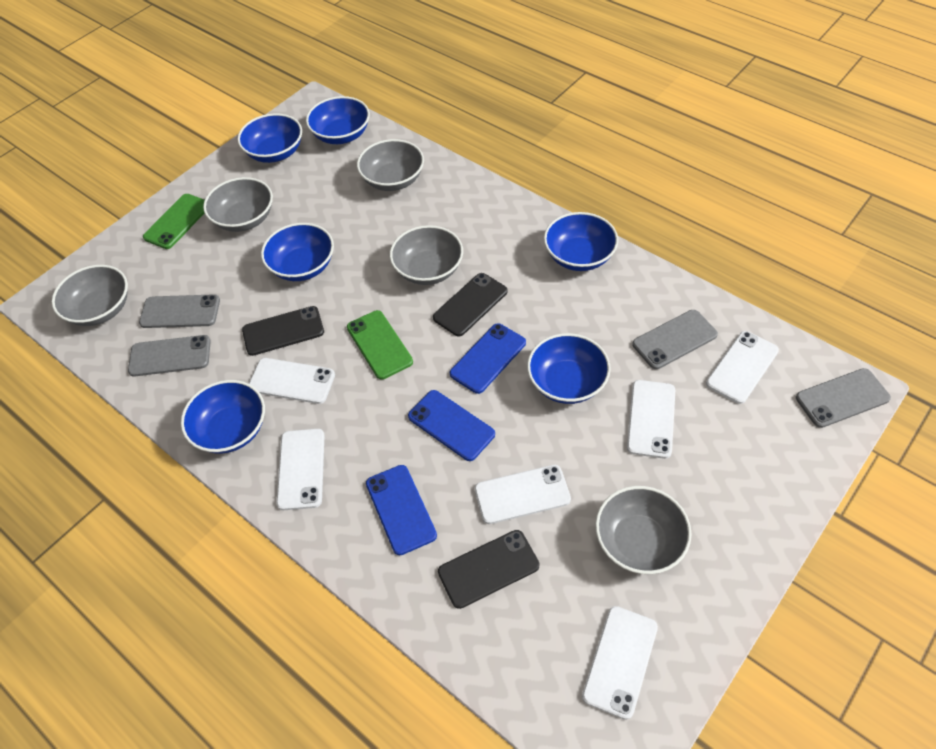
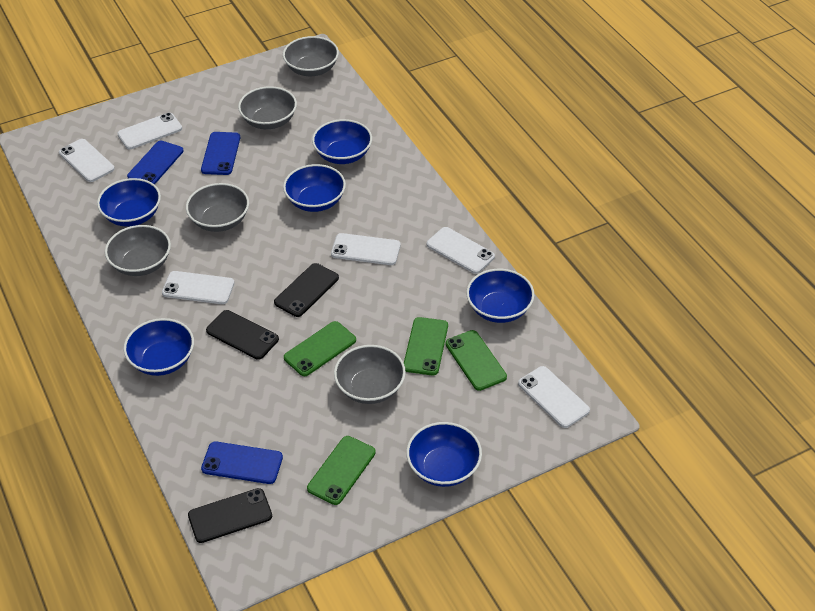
green phone: [143,194,205,249] [347,310,413,380] = 2 -> [284,321,356,376] [307,436,376,505] [404,317,448,375] [445,330,507,391] = 4
grey phone: [128,335,211,377] [139,294,220,328] [632,310,718,369] [796,368,891,428] = 4 -> none = 0

